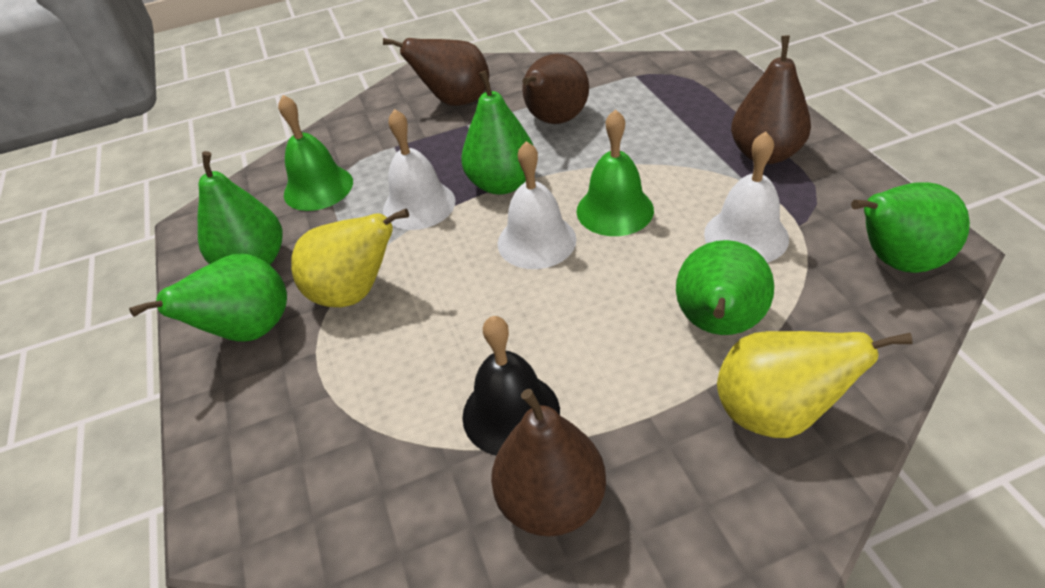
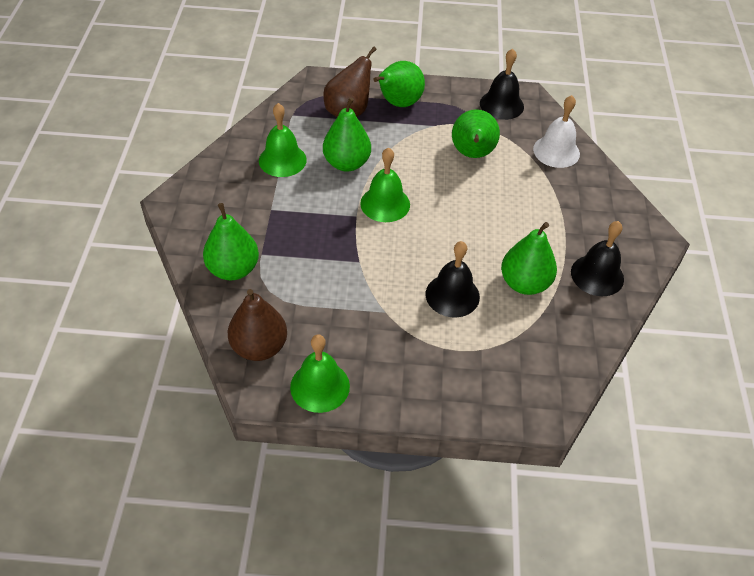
black bell: [462,316,560,455] = 1 -> [426,241,480,318] [480,48,524,120] [571,221,624,296] = 3
brown pear: [383,38,489,106] [491,389,606,537] [522,54,589,124] [731,35,811,164] = 4 -> [228,289,287,361] [323,46,377,117] = 2
green bell: [278,95,353,211] [577,109,654,236] = 2 -> [259,103,307,177] [290,335,350,413] [360,147,410,222] = 3
white bell: [383,109,456,230] [498,141,577,269] [704,132,789,263] = 3 -> [533,95,580,168] = 1
yellow pear: [291,209,409,307] [717,331,913,438] = 2 -> none = 0

